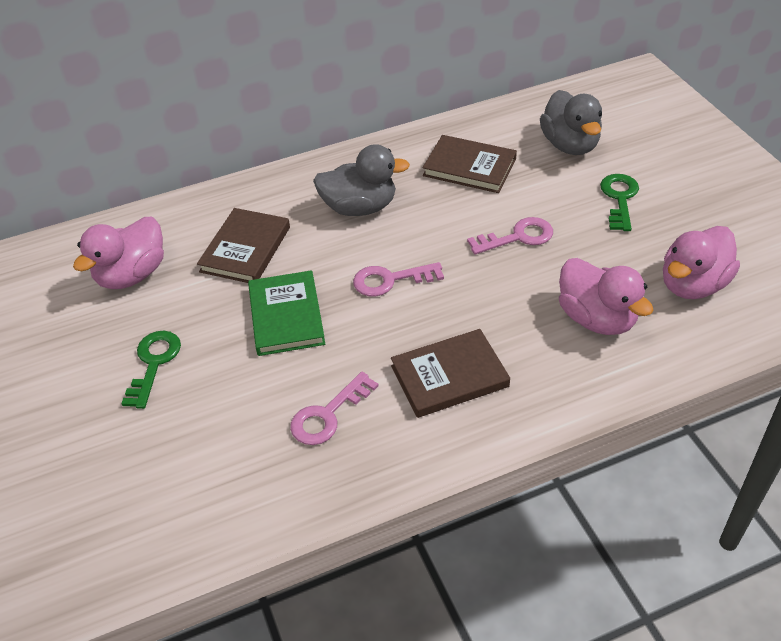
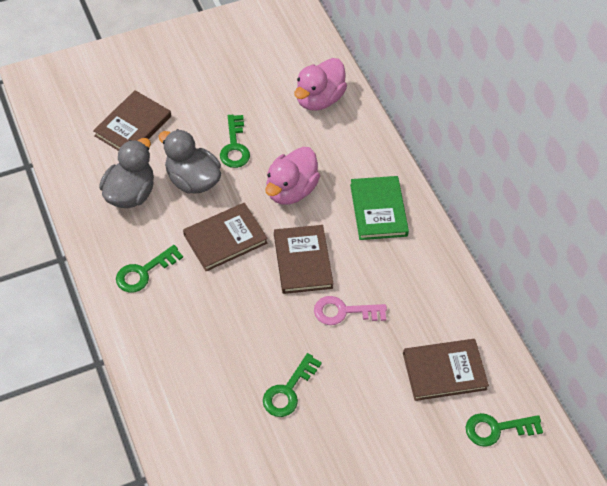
brown book: [197,208,290,283] [391,329,510,418] [423,135,517,193] = 3 -> [93,90,171,151] [183,203,268,271] [274,225,334,294] [403,339,489,401] = 4
green key: [121,331,181,409] [600,174,639,231] = 2 -> [116,245,183,293] [220,115,250,168] [263,353,322,417] [466,413,543,447] = 4
pink duck: [73,217,164,289] [559,258,653,335] [663,226,740,299] = 3 -> [265,147,320,205] [294,58,347,111] = 2
pink key: [290,372,379,445] [353,262,444,297] [467,217,553,254] = 3 -> [314,296,387,325] = 1

